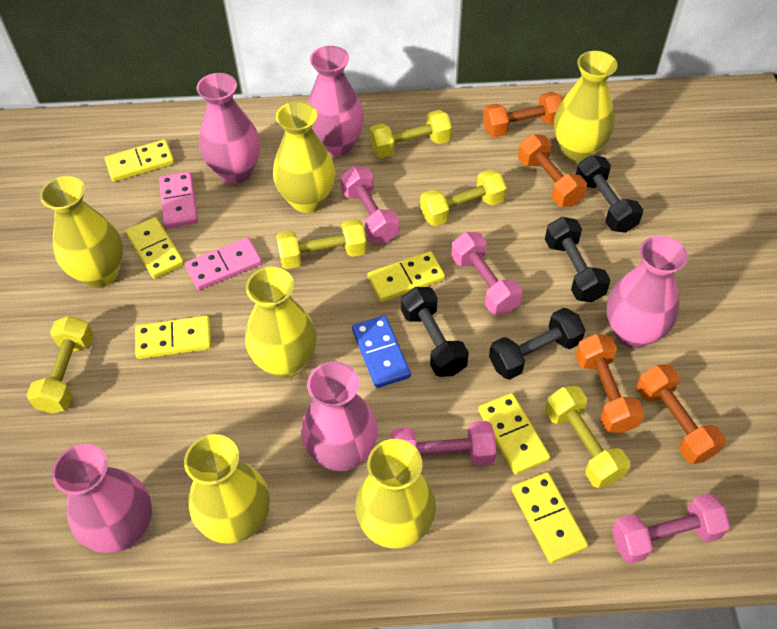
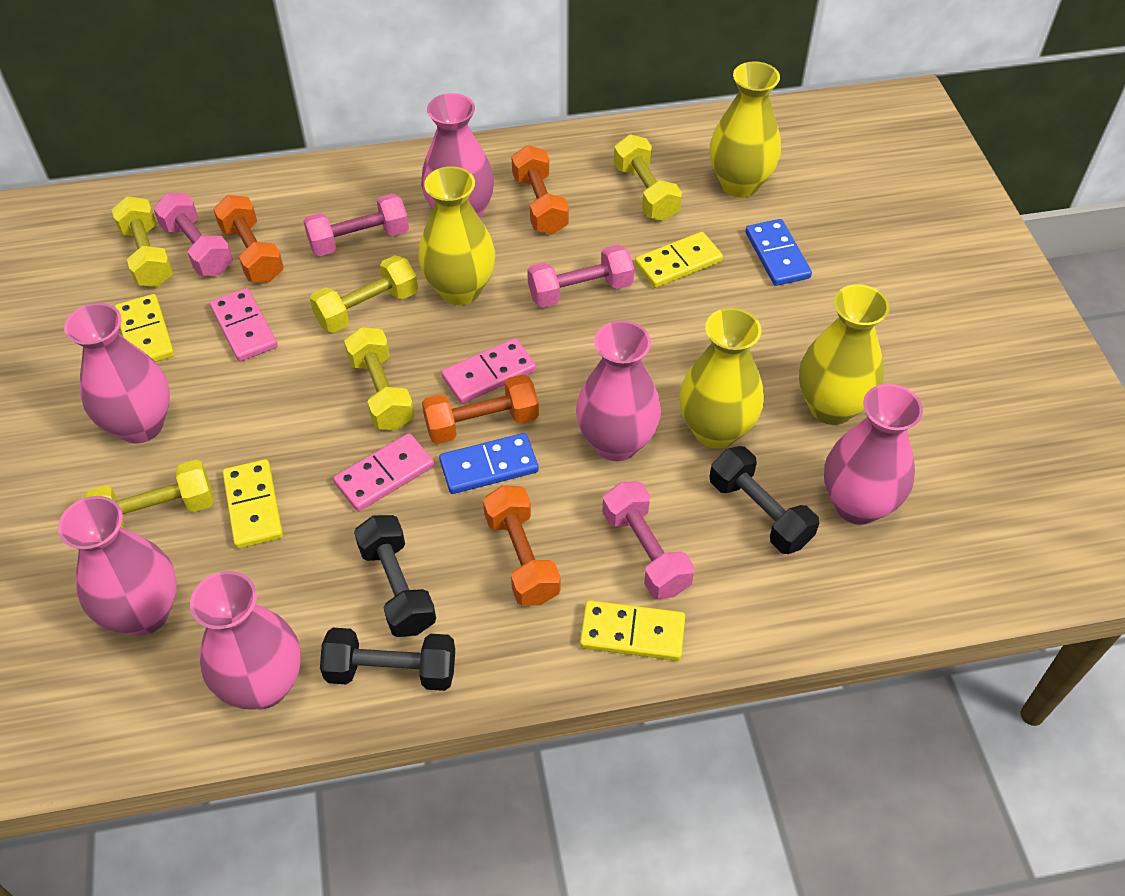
black dumbbell: [401,287,469,377] [489,308,585,380] [545,217,610,302] [576,155,643,233] = 4 -> [320,628,455,691] [354,515,436,637] [710,446,819,554] = 3
blue domino: [352,315,411,388] = 1 -> [439,433,539,494] [746,219,812,286] = 2
pink domino: [159,171,198,228] [185,237,262,290] = 2 -> [210,288,278,362] [333,433,434,511] [441,338,536,404] = 3
pink vase: [52,444,152,553] [196,73,260,184] [301,361,378,471] [307,46,364,156] [606,236,688,348] = 5 -> [58,496,177,636] [64,303,170,443] [190,571,301,710] [421,93,494,218] [576,321,661,461] [824,384,923,525] = 6
yellow domino: [105,139,175,182] [126,217,185,279] [135,315,212,359] [367,251,445,302] [478,393,550,475] [512,472,588,563] = 6 -> [115,294,174,362] [223,459,283,549] [580,600,685,661] [635,232,723,288] = 4
yellow vase: [40,176,123,288] [184,434,270,544] [245,267,317,378] [273,101,335,213] [355,439,436,549] [554,51,618,162] = 6 -> [418,166,495,305] [679,308,764,449] [710,61,781,198] [799,284,890,425] = 4

